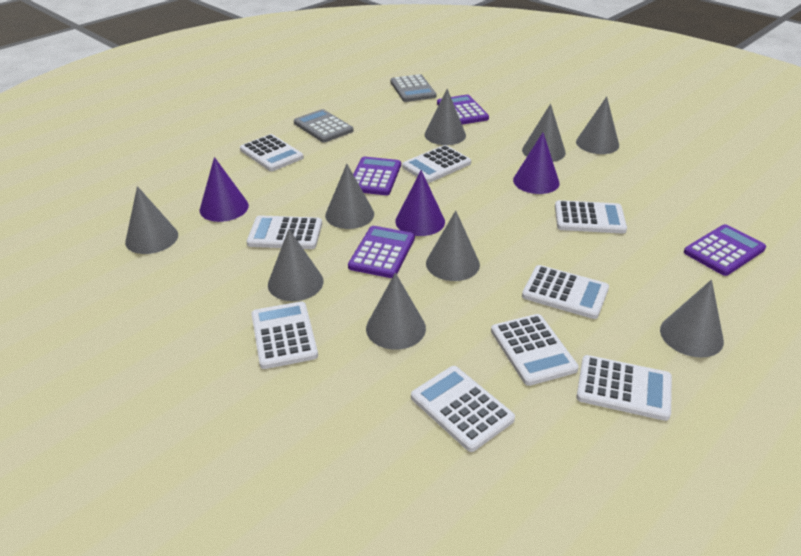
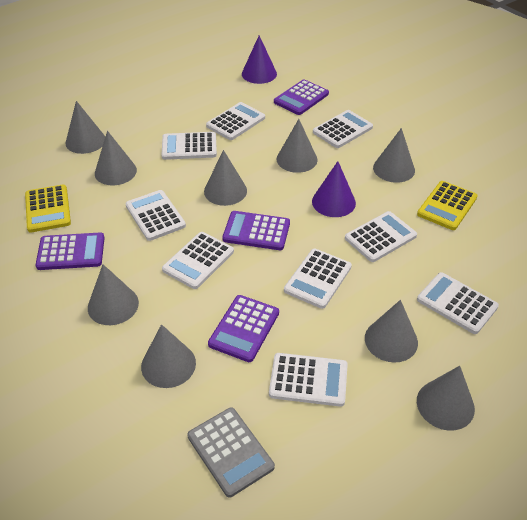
grey calculator: [294,109,353,143] [390,74,437,102] = 2 -> [187,408,275,497] = 1
purple cone: [200,157,249,222] [395,170,445,236] [513,133,560,194] = 3 -> [242,35,277,84] [312,161,356,217] = 2
yellow calculator: none = 0 -> [25,185,71,233] [417,181,478,230] = 2

